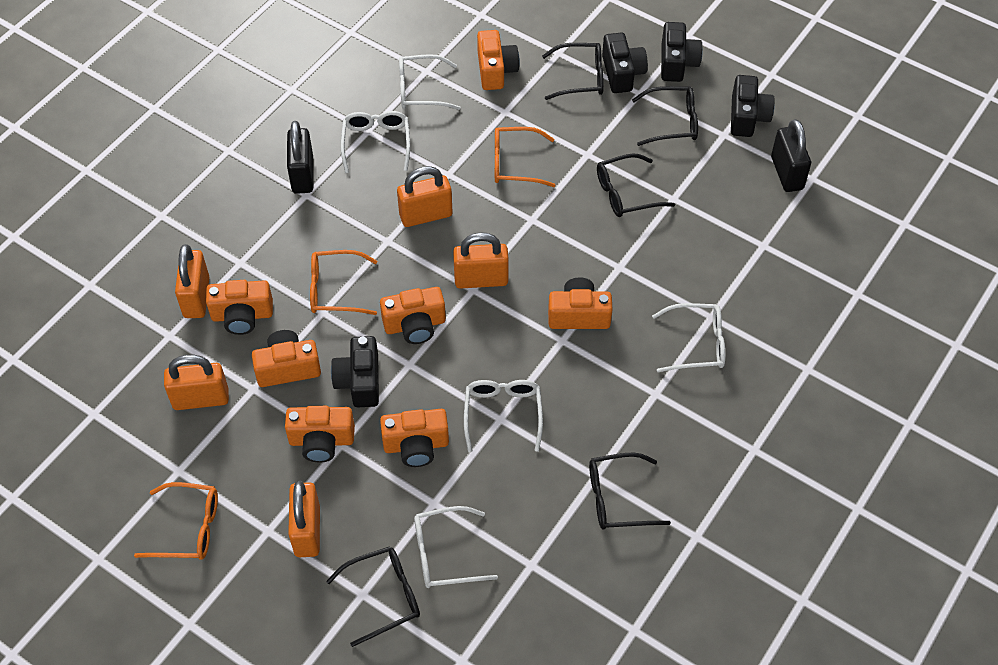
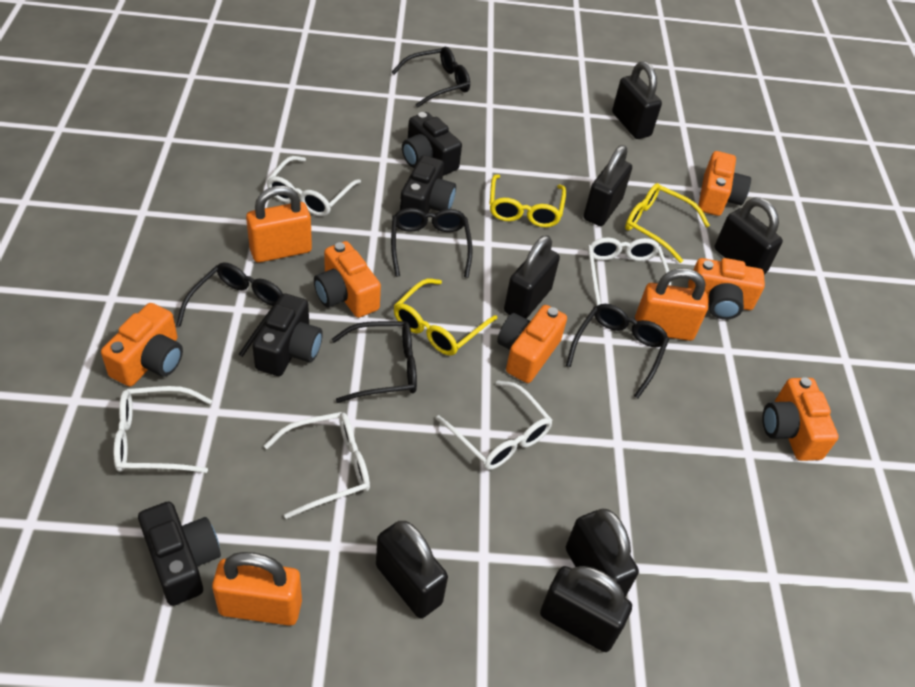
black padlock: [287,121,313,194] [771,119,811,192] = 2 -> [376,521,448,618] [504,235,560,319] [540,566,632,652] [566,509,639,598] [583,145,632,226] [612,61,662,139] [714,197,783,274] = 7
orange camera: [206,280,273,335] [252,330,321,387] [285,406,355,462] [380,287,446,344] [380,409,449,467] [477,30,520,90] [548,277,613,329] = 7 -> [101,303,183,386] [314,241,381,318] [497,305,567,383] [688,258,765,320] [698,151,751,216] [762,377,839,461] = 6
orange glasses: [134,482,218,560] [310,250,377,315] [495,127,556,187] = 3 -> none = 0
orange padlock: [164,355,229,410] [175,244,209,318] [288,481,320,557] [397,166,453,227] [453,232,509,289] = 5 -> [212,552,302,626] [246,186,312,263] [635,268,708,341] = 3
yellow glasses: none = 0 -> [394,279,497,356] [489,174,566,227] [625,183,710,263] = 3

